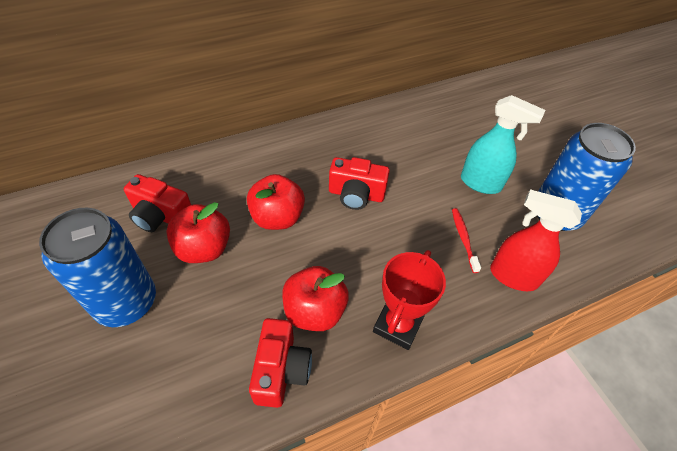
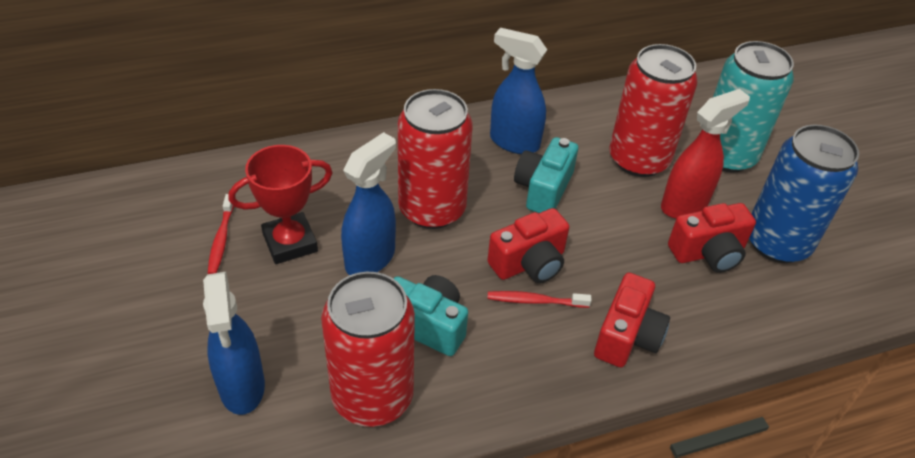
blue can: [39,208,156,327] [537,123,636,231] = 2 -> [749,125,859,263] = 1
blue spray bottle: none = 0 -> [203,272,265,415] [341,132,396,275] [490,28,547,154] = 3
red apple: [166,202,230,263] [247,174,305,230] [282,266,349,331] = 3 -> none = 0
red can: none = 0 -> [321,272,415,427] [398,89,473,229] [609,44,698,177] = 3
red toothbrush: [452,208,481,273] = 1 -> [208,194,234,274] [487,291,592,308] = 2
turquoise camera: none = 0 -> [393,275,468,356] [514,137,578,213] = 2
turquoise can: none = 0 -> [713,41,794,173] = 1
turquoise spray bottle: [461,95,545,194] = 1 -> none = 0

